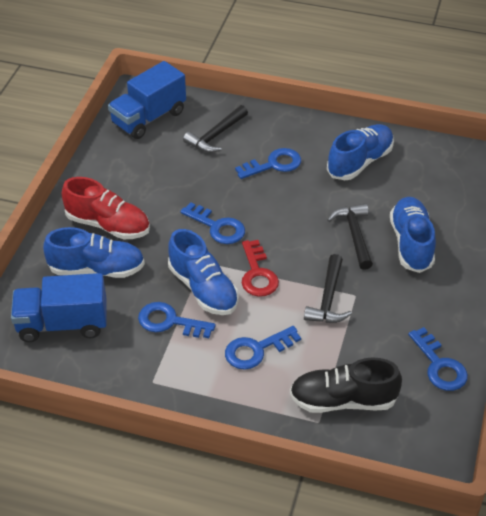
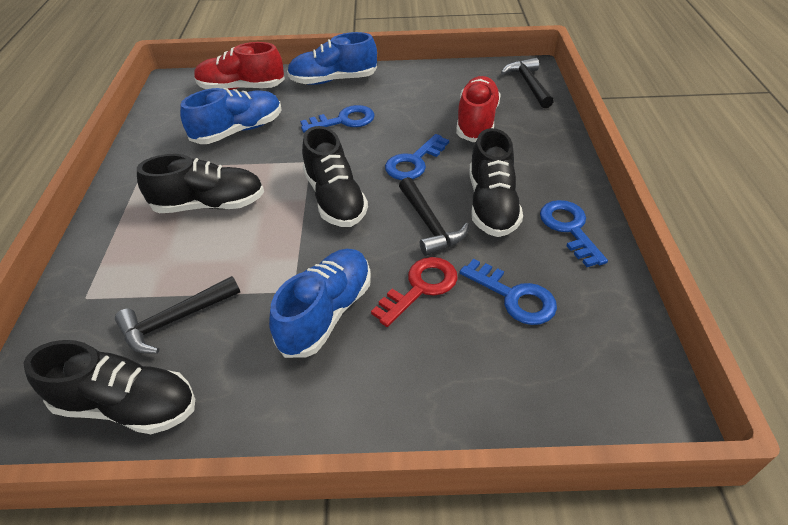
black shoe: [290,357,402,413] = 1 -> [24,340,195,434] [137,154,264,213] [302,126,368,227] [469,128,523,237] = 4
blue key: [138,302,216,338] [180,203,245,244] [225,326,301,370] [235,148,301,179] [408,327,468,391] = 5 -> [300,105,375,133] [385,134,449,180] [460,259,557,325] [540,200,608,267] = 4
blue shoe: [43,227,145,278] [168,229,239,315] [327,124,394,180] [390,197,436,273] = 4 -> [180,88,281,144] [269,249,371,358] [287,32,377,85] = 3
blue truck: [11,273,107,342] [108,61,186,139] = 2 -> none = 0
red shoe: [62,177,150,239] = 1 -> [194,42,285,90] [456,76,501,142] = 2

